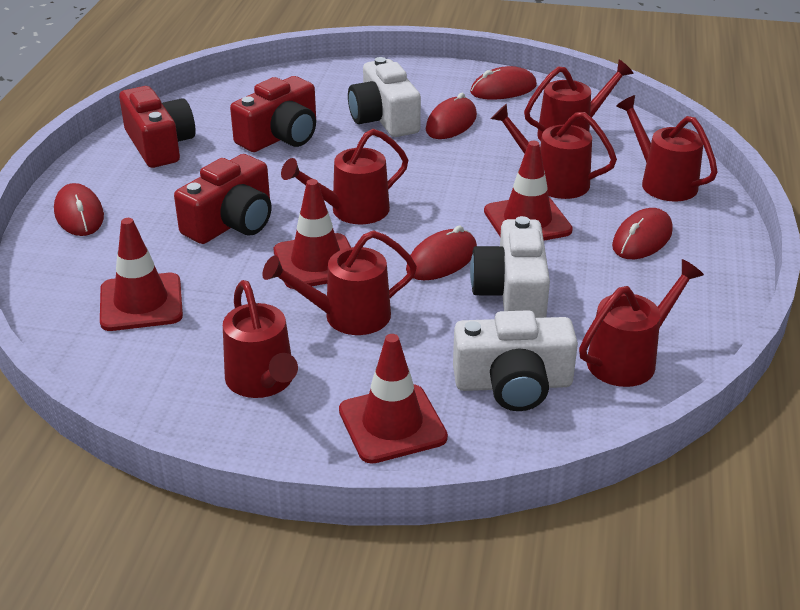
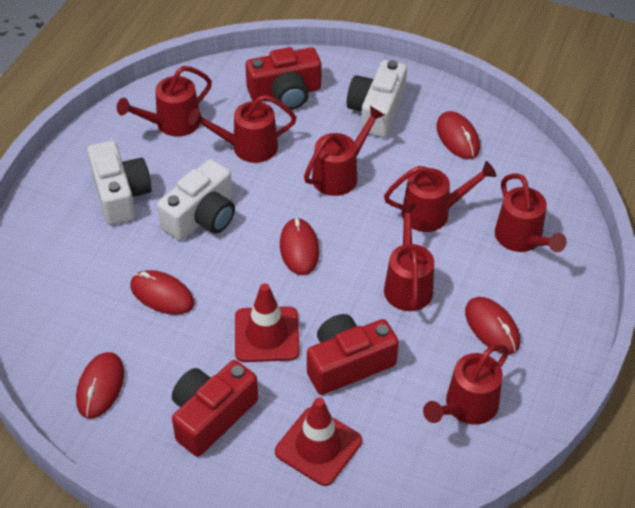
red traffic cone: [100,218,183,331] [274,179,351,289] [339,334,448,464] [484,141,573,240] = 4 -> [235,283,300,362] [275,397,362,486] = 2

